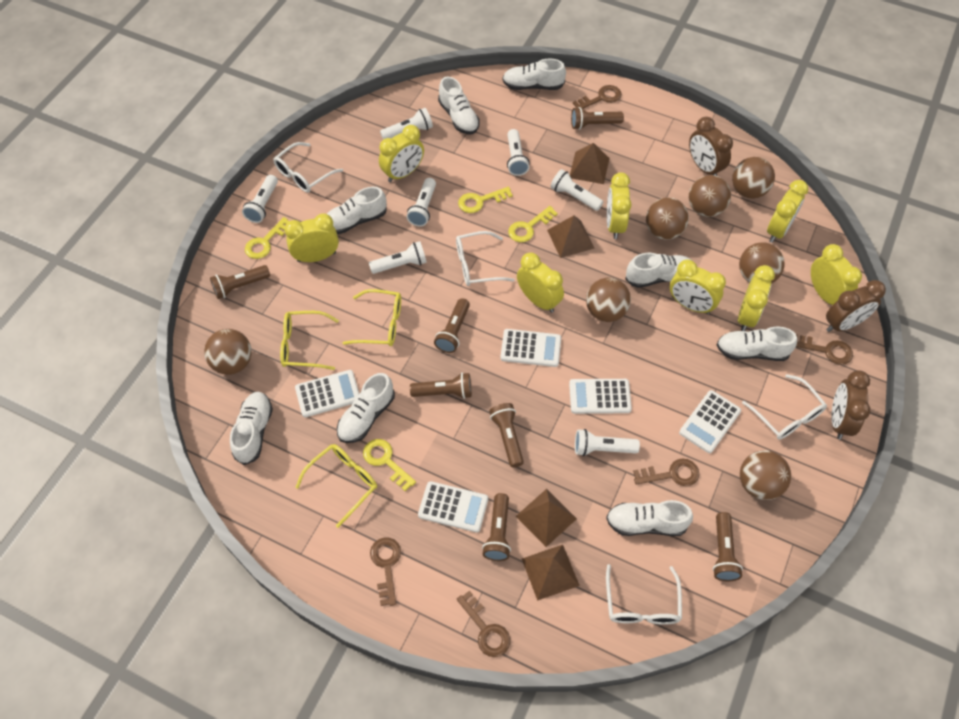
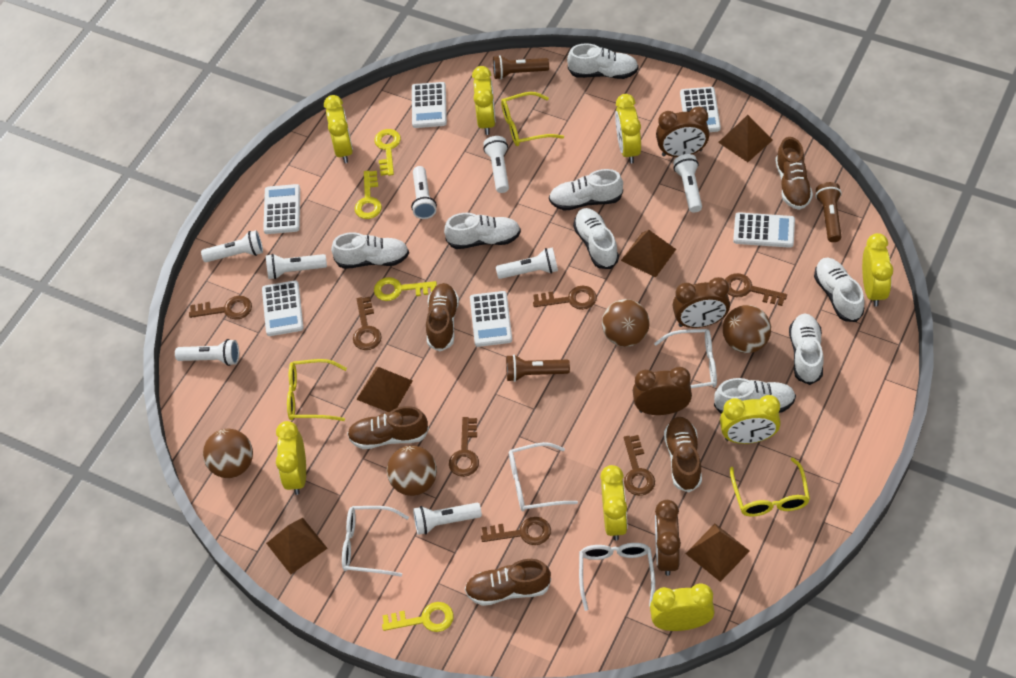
brown ball: [204,329,252,375] [586,278,631,322] [646,197,689,240] [689,175,731,217] [732,157,775,199] [739,243,784,284] [740,450,791,500] = 7 -> [203,429,253,478] [387,445,437,496] [602,299,650,347] [723,305,771,353] = 4
brown clock: [689,117,733,176] [826,280,886,332] [831,371,871,439] = 3 -> [633,367,692,415] [655,500,681,576] [656,107,709,157] [672,277,730,328] = 4
brown flashlight: [210,265,270,299] [410,373,472,399] [434,298,470,353] [482,493,511,561] [489,403,524,467] [571,107,624,130] [713,512,743,581] = 7 -> [493,55,549,80] [506,355,570,382] [815,182,842,242] = 3
brown key: [370,538,401,606] [457,590,510,657] [573,85,622,109] [633,458,699,486] [796,334,853,365] = 5 -> [189,296,252,320] [353,297,382,350] [449,417,479,477] [481,517,551,545] [533,285,597,310] [624,435,655,496] [725,273,787,306] = 7
brown pyramid: [516,489,577,547] [522,545,580,601] [547,215,595,258] [570,143,610,184] = 4 -> [266,518,328,574] [356,367,413,412] [621,230,676,278] [685,524,750,582] [718,115,773,162] = 5
brown shoe: none = 0 -> [347,406,429,449] [426,283,459,352] [465,559,551,606] [664,417,702,493] [775,137,813,210] = 5
white calculator: [295,370,359,417] [418,481,488,532] [501,329,561,367] [569,379,632,414] [679,390,741,453] = 5 -> [262,280,304,336] [263,184,300,234] [412,82,447,128] [470,291,512,347] [680,87,721,132] [733,212,795,248] = 6
white flashlight: [242,175,278,223] [369,241,427,274] [380,108,433,140] [406,178,436,227] [507,129,530,176] [550,169,603,211] [575,429,640,456] = 7 -> [175,339,239,366] [201,230,263,262] [266,254,327,279] [411,166,437,219] [413,503,482,535] [483,136,509,193] [496,247,558,279] [673,154,702,213] = 8

